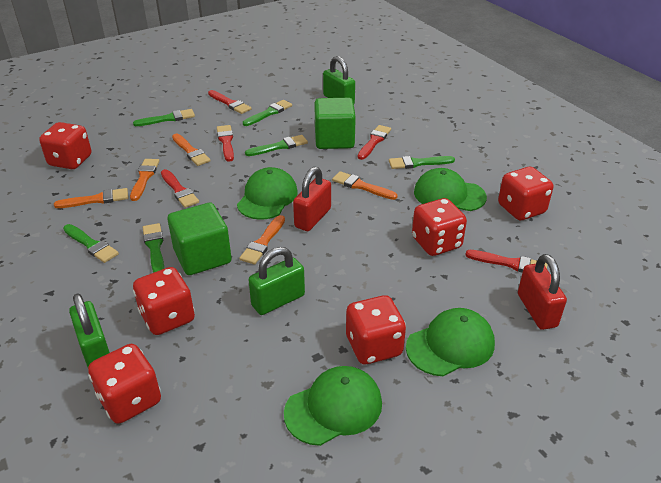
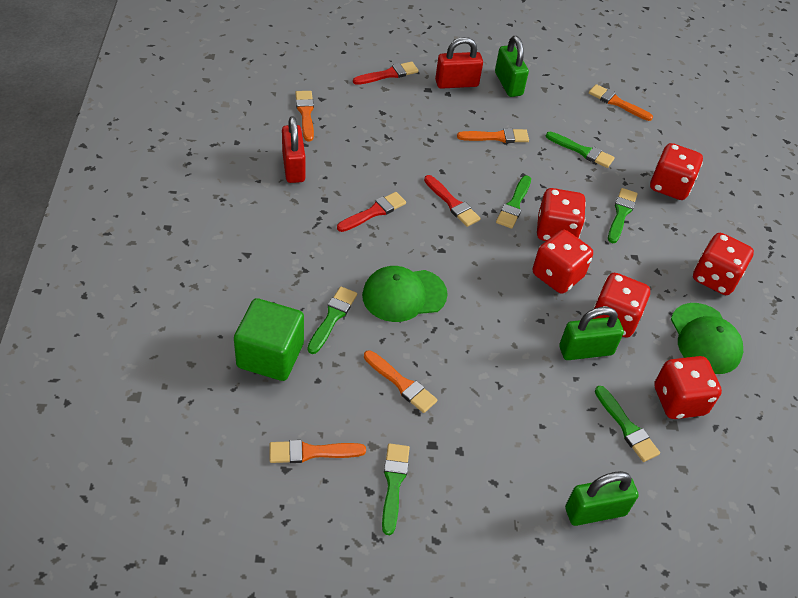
green cap: [237,167,297,220] [284,366,382,446] [406,308,495,376] [414,168,487,211] = 4 -> [362,266,448,322] [671,303,743,374] = 2
green cube: [168,203,232,275] [314,98,356,149] = 2 -> [234,298,304,381] = 1
red brush: [161,169,199,208] [208,90,251,114] [217,125,234,162] [358,125,391,160] [465,250,548,273] = 5 -> [337,192,406,232] [353,61,419,85] [424,175,481,227] = 3

